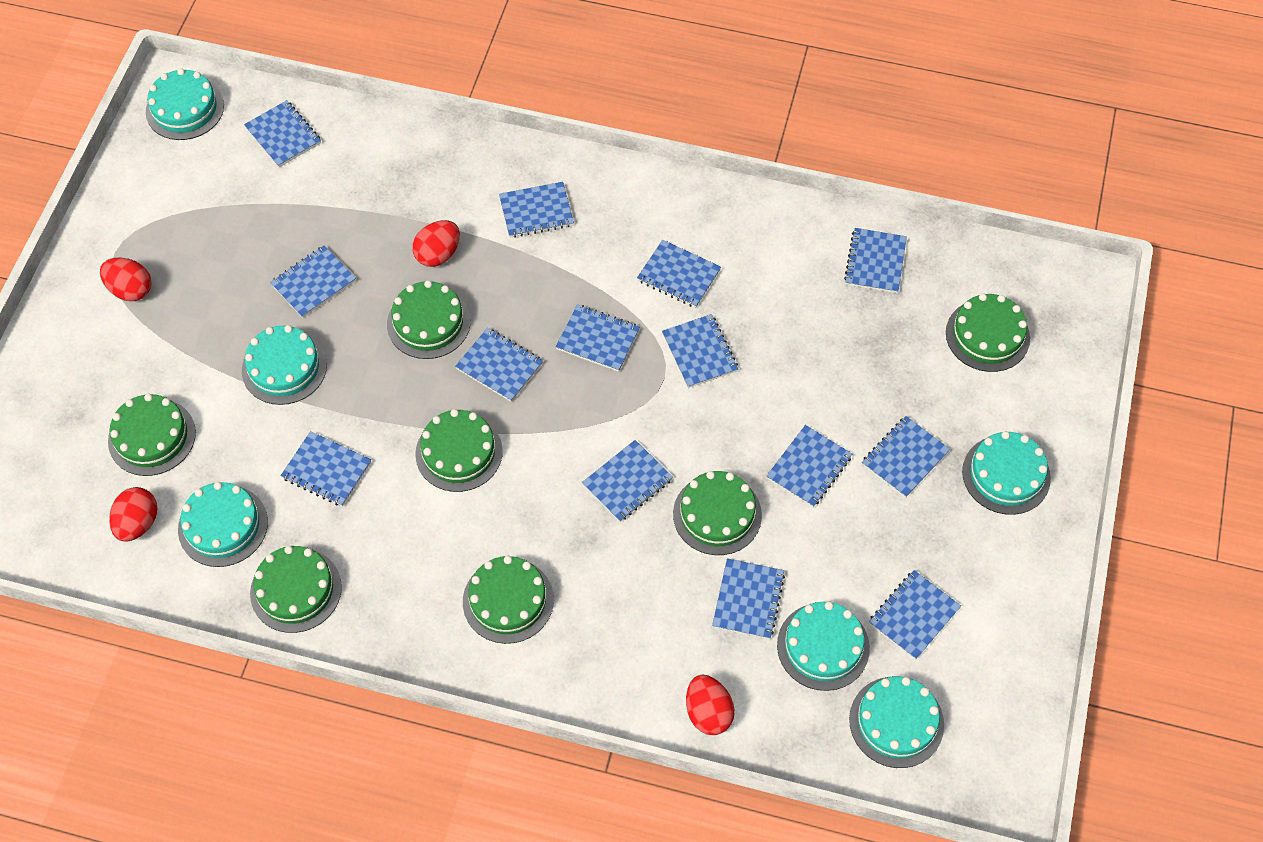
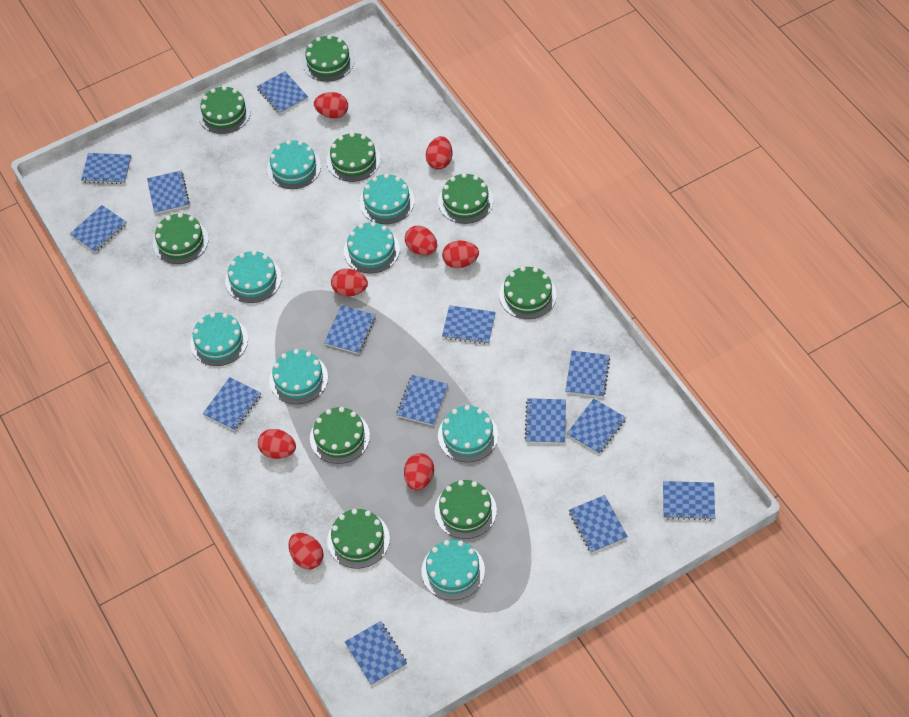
green cake: [108,393,196,476] [250,546,342,633] [387,280,471,359] [415,409,503,492] [463,556,554,644] [673,471,762,555] [946,294,1030,372] = 7 -> [153,213,209,264] [198,86,251,134] [303,35,354,82] [310,407,370,464] [327,132,381,182] [327,509,390,569] [435,480,497,539] [438,173,493,224] [499,266,557,319] = 9
red egg: [100,258,152,301] [109,487,158,541] [412,220,460,267] [686,675,735,735] = 4 -> [258,429,296,459] [289,533,324,569] [314,92,348,119] [331,269,368,296] [404,453,434,490] [405,226,437,255] [426,136,452,170] [442,241,479,268] = 8
turquoise cake: [146,68,224,140] [178,482,268,567] [242,325,327,405] [777,601,870,691] [849,676,944,768] [962,431,1051,515] = 6 -> [190,313,248,366] [225,251,282,303] [267,140,321,189] [269,349,328,404] [344,222,400,273] [360,174,414,224] [422,540,485,600] [438,405,498,462] = 8

